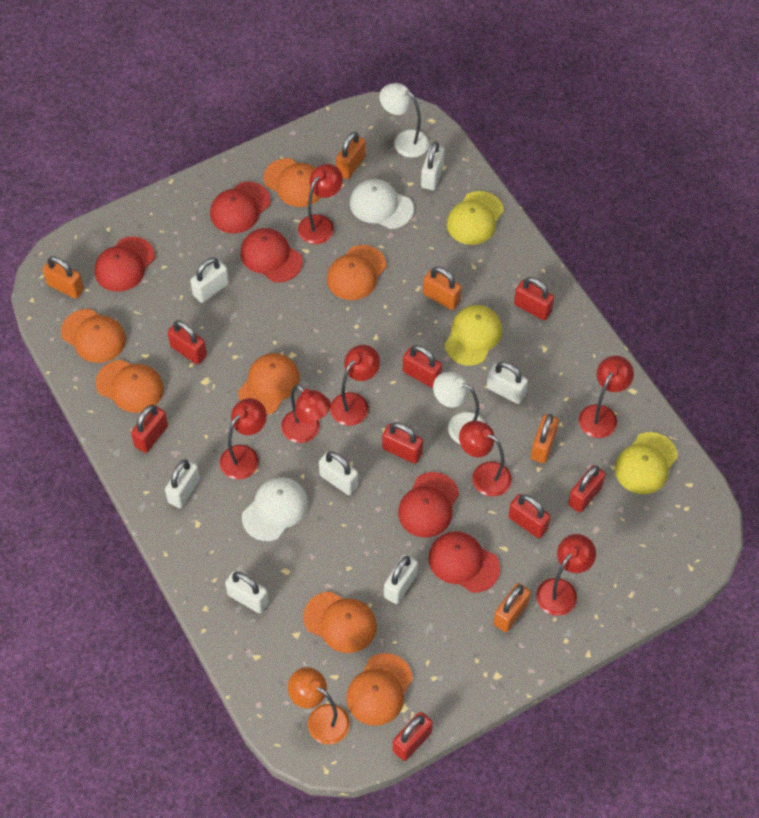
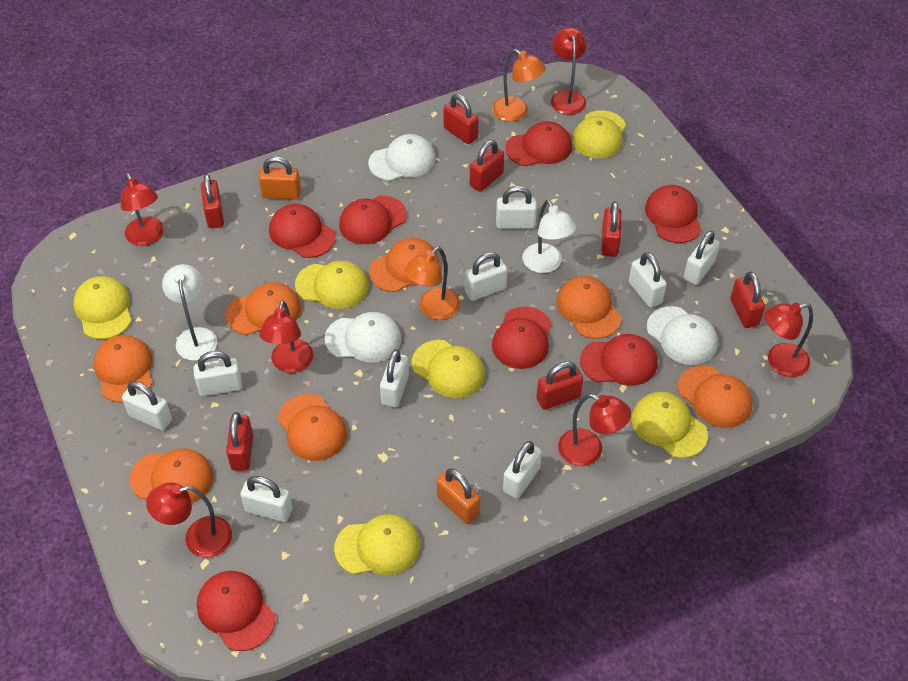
orange lamp: [288,667,350,744] = 1 -> [404,247,460,320] [492,49,546,122] = 2
orange padlock: [42,256,84,299] [336,131,366,179] [423,267,462,310] [494,583,531,632] [531,414,559,463] = 5 -> [258,156,301,199] [437,469,480,524] = 2
red cap: [95,236,155,292] [210,182,271,234] [240,228,303,283] [398,472,459,538] [428,531,500,593] = 5 -> [197,571,275,651] [269,204,335,258] [339,196,407,244] [492,306,551,369] [506,121,572,166] [580,334,657,386] [645,185,701,243] = 7
red lamp: [220,398,267,479] [281,384,331,443] [298,164,343,244] [330,345,380,426] [459,421,512,497] [536,534,596,616] [579,356,634,438] = 7 -> [121,173,164,246] [146,482,232,558] [259,300,313,373] [551,28,586,115] [558,394,631,466] [764,303,813,377] = 6
red padlock: [131,405,168,453] [167,320,207,364] [382,422,423,464] [393,712,433,761] [403,345,442,388] [508,494,551,538] [514,277,554,320] [568,465,606,512] = 8 -> [201,174,224,229] [226,412,253,471] [443,94,479,144] [470,140,504,192] [536,361,583,410] [602,202,621,257] [730,272,765,328] = 7
white cap: [242,477,308,541] [350,179,414,229] = 2 -> [325,312,401,363] [368,134,436,181] [647,306,718,365] = 3
white padlock: [165,459,200,508] [190,257,229,303] [225,571,269,613] [319,451,358,495] [384,554,418,604] [421,141,445,190] [487,361,528,404] = 7 -> [122,381,172,430] [193,351,242,396] [240,476,293,522] [380,349,409,407] [465,252,507,301] [496,186,537,229] [503,441,542,499] [629,252,667,308] [684,231,720,285] = 9
yellow cap: [444,305,502,366] [447,191,504,245] [615,432,678,494] = 3 -> [73,276,132,339] [295,261,369,309] [334,514,420,575] [412,340,485,398] [572,110,626,158] [631,392,708,458] = 6

